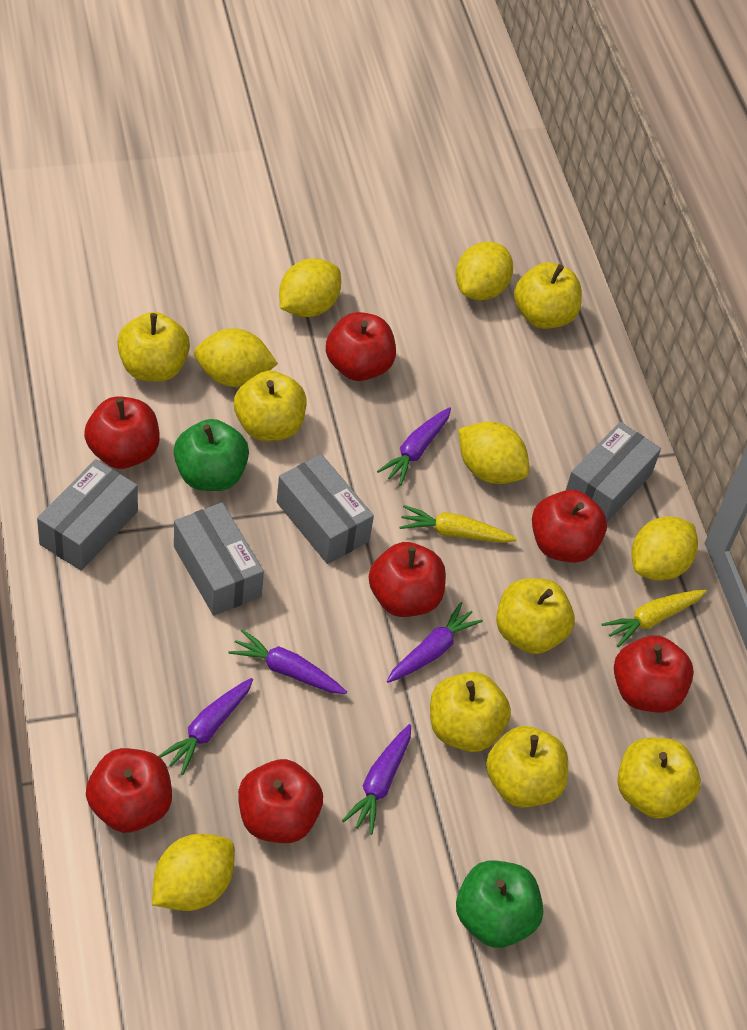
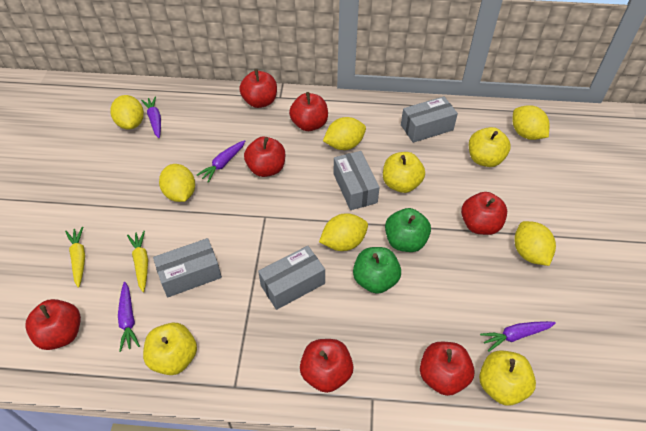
purple carrot: [158,678,253,775] [228,629,347,694] [342,724,411,835] [377,407,451,486] [387,602,483,683] = 5 -> [118,282,140,352] [141,96,161,138] [197,140,245,183] [480,321,556,352] = 4
yellow apple: [117,312,190,382] [234,371,306,441] [430,672,511,752] [486,726,568,807] [496,578,575,654] [514,262,582,329] [617,738,701,819] = 7 -> [143,323,197,375] [383,152,425,193] [469,127,511,167] [479,351,536,406] = 4

